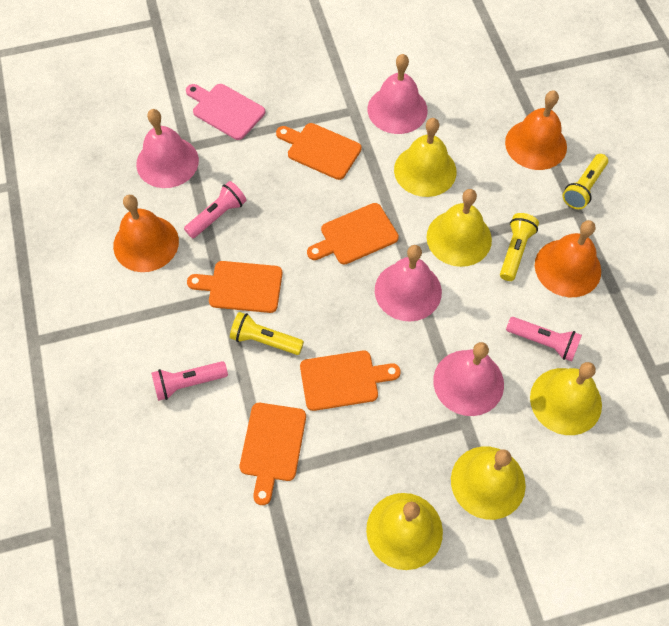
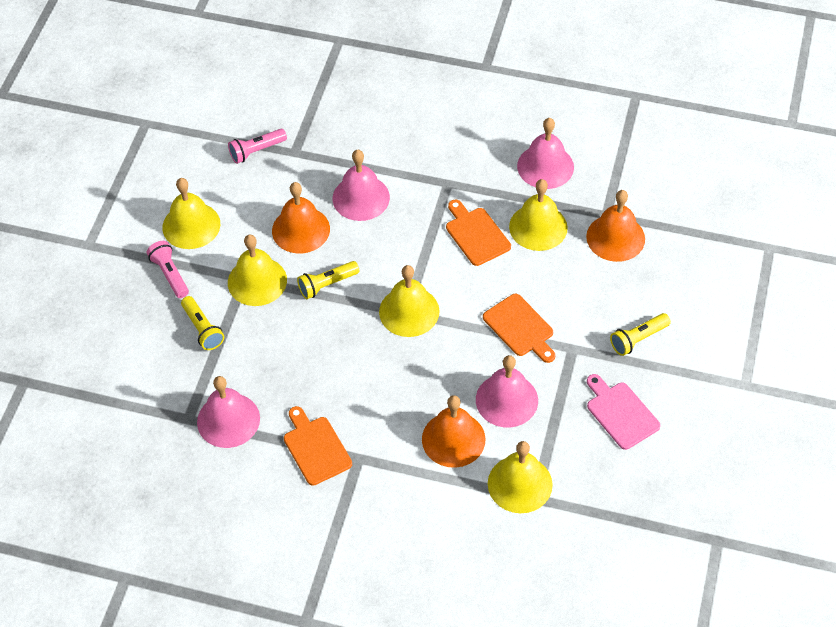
orange cutting board: [187,261,283,313] [240,403,306,505] [276,123,362,180] [300,351,401,411] [307,203,399,265] = 5 -> [284,406,352,486] [446,200,511,266] [483,294,555,363] = 3
pink flashlight: [151,361,228,401] [184,181,247,238] [506,317,582,361] = 3 -> [147,241,189,298] [228,129,287,164] = 2

